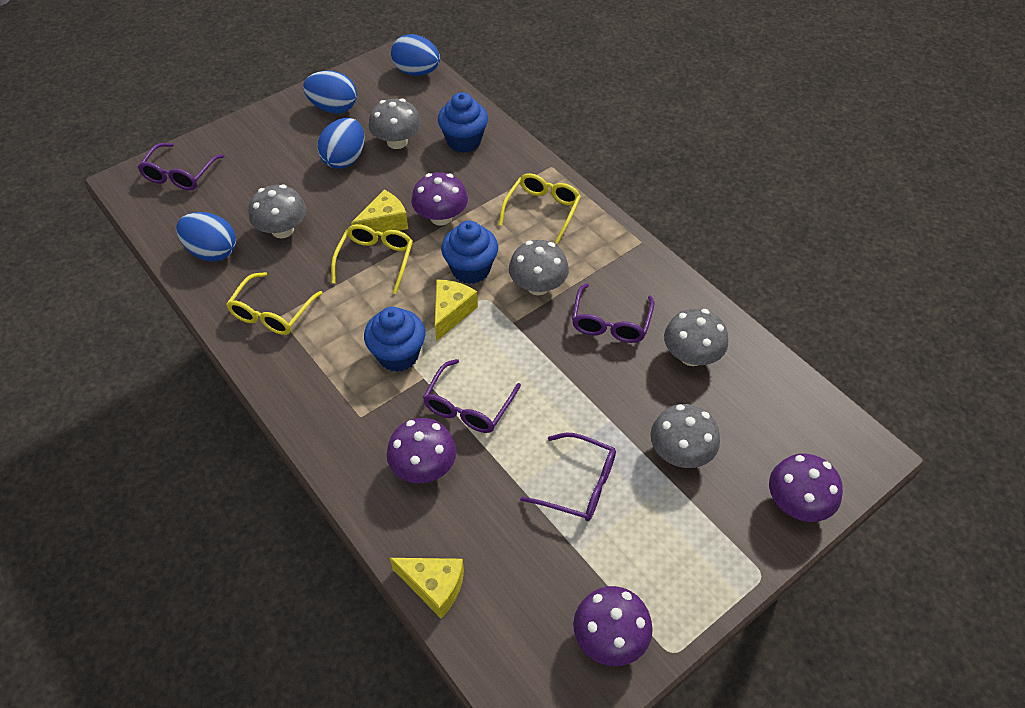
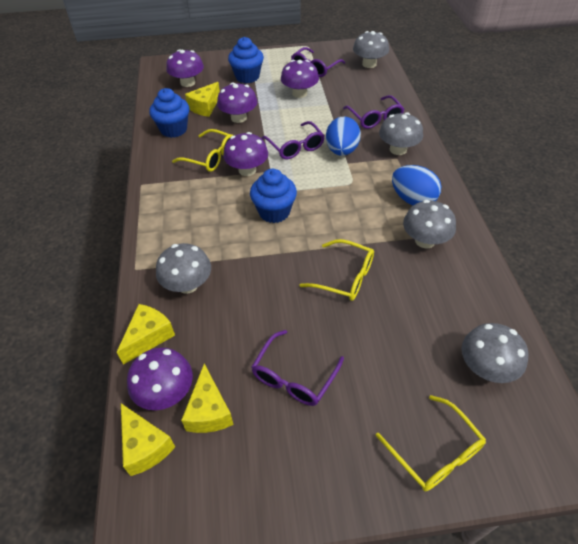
blue egg: [176,212,236,262] [303,70,357,113] [317,118,365,169] [391,34,440,76] = 4 -> [326,117,361,156] [392,165,441,205] = 2
purple mushroom: [387,418,457,483] [411,172,468,226] [573,586,653,666] [769,453,843,522] = 4 -> [127,347,193,410] [166,49,204,87] [217,82,257,123] [223,132,268,176] [281,60,319,98] = 5
yellow cheese: [351,190,408,233] [390,558,464,618] [435,279,478,341] = 3 -> [117,304,175,365] [121,403,175,476] [181,363,233,433] [185,82,220,117] = 4

